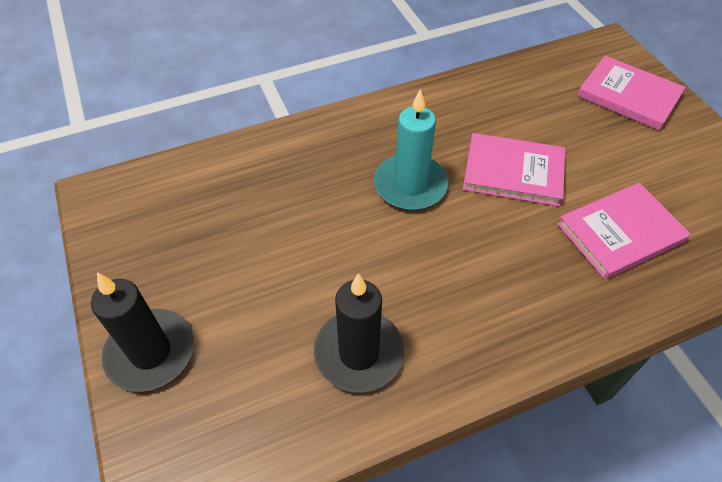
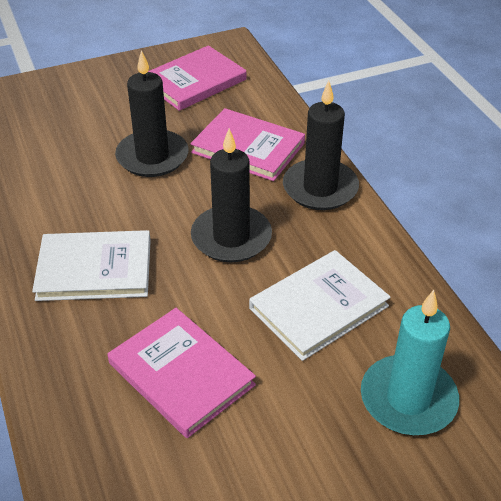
black candle: [91,272,194,392] [314,273,404,393] = 2 -> [115,50,189,177] [191,128,272,262] [283,81,359,210] = 3
white book: none = 0 -> [32,230,151,301] [249,250,391,361] = 2

